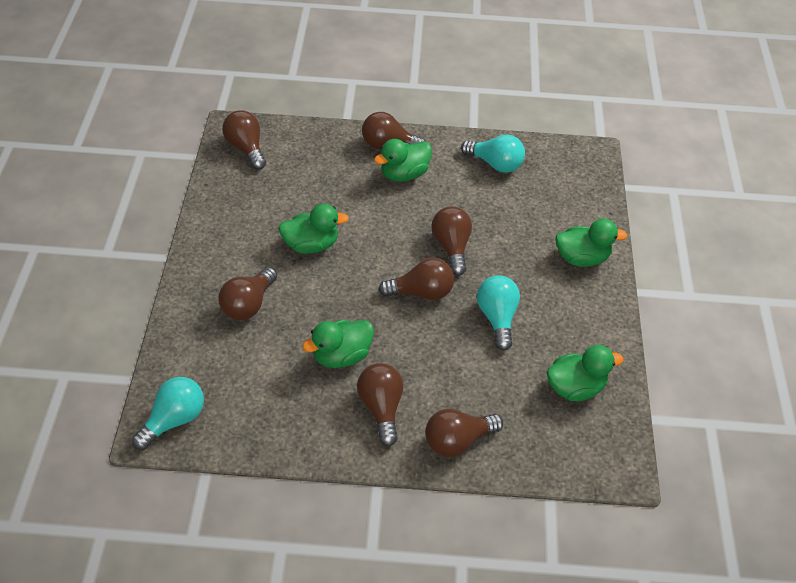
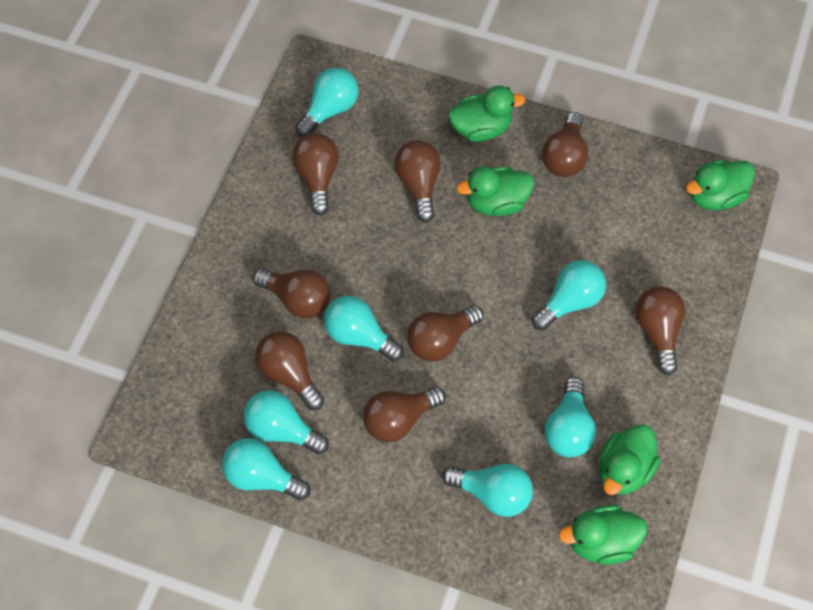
brown light bulb: [218,267,277,320] [222,110,266,170] [357,363,403,447] [362,112,426,149] [378,258,454,300] [425,409,503,457] [431,206,472,276] = 7 -> [253,269,330,318] [255,331,324,410] [292,133,339,215] [363,387,446,442] [394,140,441,223] [407,305,484,362] [542,112,588,177] [635,286,685,375] = 8
turquoise light bulb: [132,377,204,450] [461,134,525,173] [477,275,520,351] = 3 -> [222,438,310,500] [243,390,329,455] [295,68,359,137] [324,296,404,362] [442,464,533,517] [532,260,606,330] [544,377,596,457] = 7

